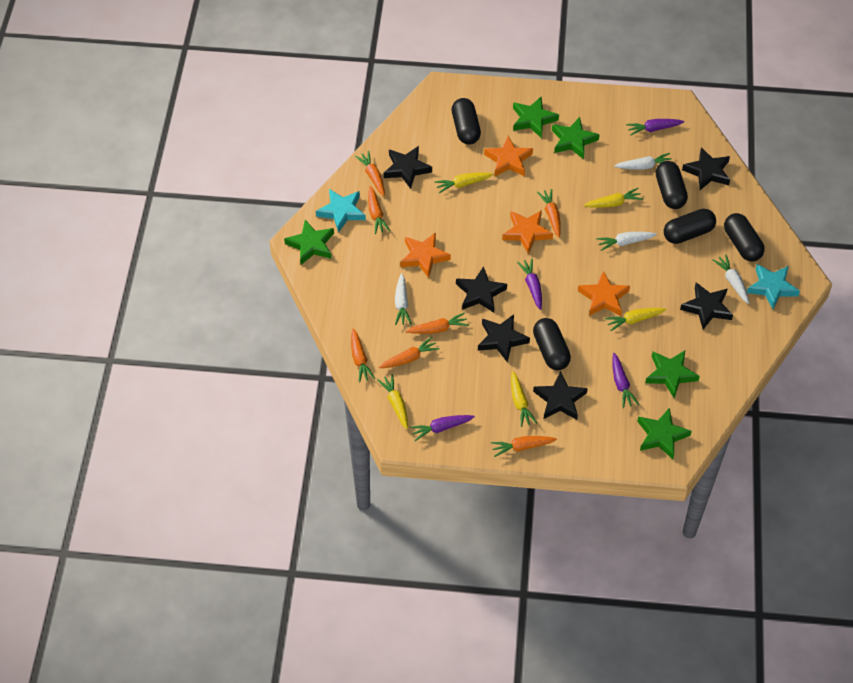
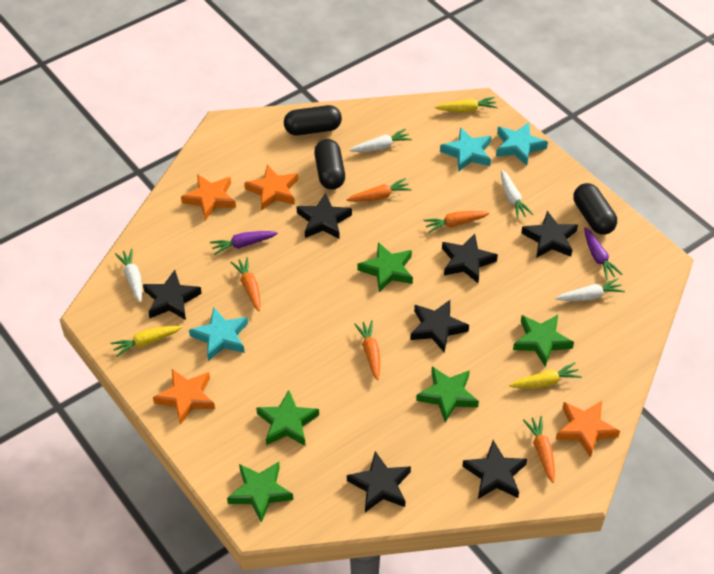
black capsule: [452,98,481,144] [533,318,571,370] [656,161,688,209] [664,209,716,244] [724,213,765,262] = 5 -> [284,105,342,135] [314,139,345,190] [573,183,617,235] = 3
black star: [384,146,432,189] [456,266,507,313] [478,314,530,363] [533,371,588,420] [680,283,733,330] [682,147,730,190] = 6 -> [143,270,202,320] [296,193,352,239] [347,451,411,512] [410,300,469,353] [442,234,498,283] [462,440,527,499] [521,211,578,258] = 7
orange carrot: [351,328,376,383] [355,151,385,196] [368,186,390,234] [379,337,440,368] [406,312,469,334] [491,436,557,457] [537,189,561,237] = 7 -> [230,257,260,311] [347,178,412,202] [354,320,380,380] [423,211,490,233] [523,416,555,483] = 5
purple carrot: [410,415,475,441] [517,259,542,310] [612,353,639,408] [626,119,684,136] = 4 -> [210,231,278,255] [584,227,622,279] = 2
turquoise star: [316,189,366,233] [747,264,800,309] = 2 -> [189,308,248,361] [440,127,491,172] [496,122,548,166] = 3
yellow carrot: [377,374,408,429] [434,173,493,193] [511,371,537,427] [584,188,643,208] [605,308,666,331] = 5 -> [110,326,182,357] [435,97,498,112] [509,362,582,388] = 3

